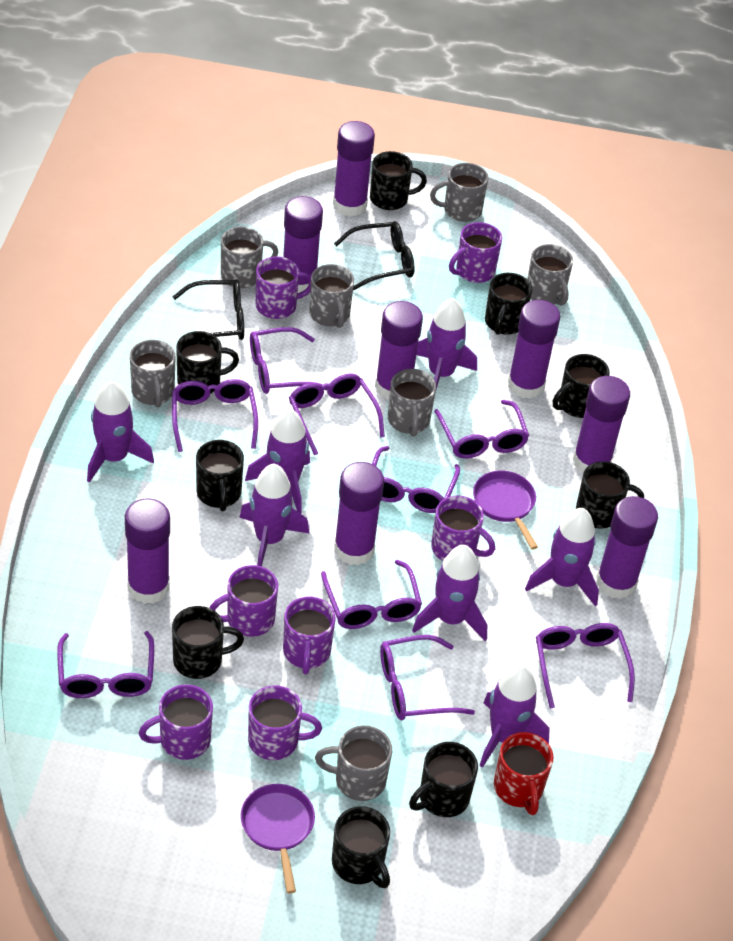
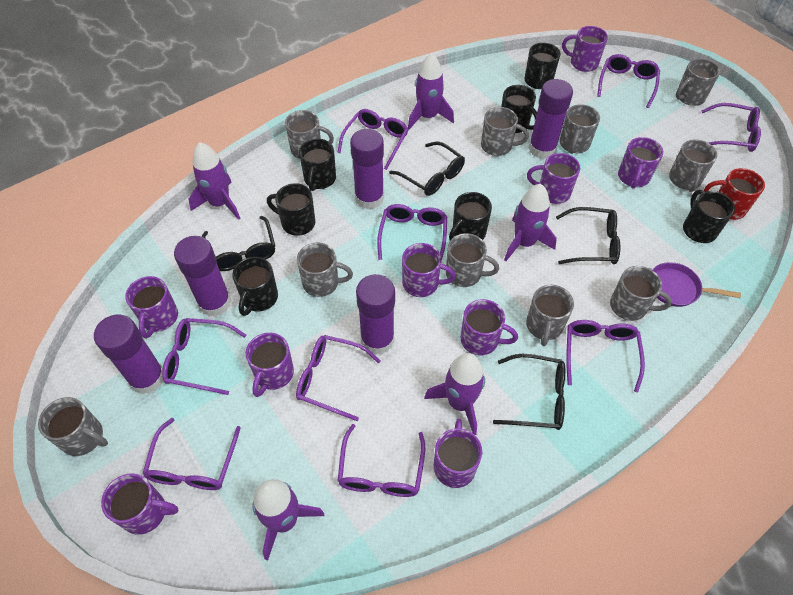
black glasses: [172,280,244,340] [334,221,415,290] = 2 -> [202,216,275,271] [389,141,465,196] [493,354,565,430] [556,207,620,264] = 4
black mug: [172,606,244,679] [176,331,239,394] [196,440,244,511] [332,806,390,888] [370,151,427,210] [409,742,478,817] [485,273,532,335] [553,354,610,418] [576,461,644,528] = 9 -> [232,257,278,316] [267,183,316,236] [299,139,336,191] [449,192,492,240] [501,85,537,133] [525,43,561,89] [683,190,735,243] = 7
grey mug: [130,340,175,408] [221,227,278,288] [309,264,354,328] [315,725,392,801] [388,369,436,437] [430,163,488,222] [527,244,573,306] = 7 -> [38,397,108,456] [285,110,334,159] [297,243,353,297] [446,233,499,287] [481,107,529,156] [526,285,574,346] [560,104,600,154] [610,266,672,321] [669,139,717,192] [676,58,720,106] = 10
purple glue stick: [125,498,170,604] [283,196,323,293] [333,121,375,217] [334,462,384,565] [375,301,423,400] [508,300,560,399] [573,376,630,473] [596,496,658,599] = 8 -> [94,315,163,394] [174,236,232,317] [350,129,384,209] [356,274,395,355] [528,79,573,159] = 5
purple mug: [139,685,213,760] [210,565,278,637] [248,685,322,760] [256,256,311,319] [283,596,336,674] [431,495,495,561] [449,222,502,283] = 7 -> [101,474,178,535] [125,276,178,338] [246,333,294,397] [402,243,456,297] [434,419,482,488] [461,299,518,355] [527,153,580,204] [562,26,608,72] [618,137,663,188] = 9
purple pan: [241,784,315,893] [473,470,538,550] = 2 -> [653,262,741,307] = 1
purple rocket: [87,380,154,482] [239,463,309,566] [245,409,310,514] [412,545,487,641] [416,298,477,389] [479,664,550,768] [525,508,599,606] = 7 -> [189,142,240,220] [252,479,324,561] [408,53,454,130] [424,353,485,435] [504,184,557,261] = 5

